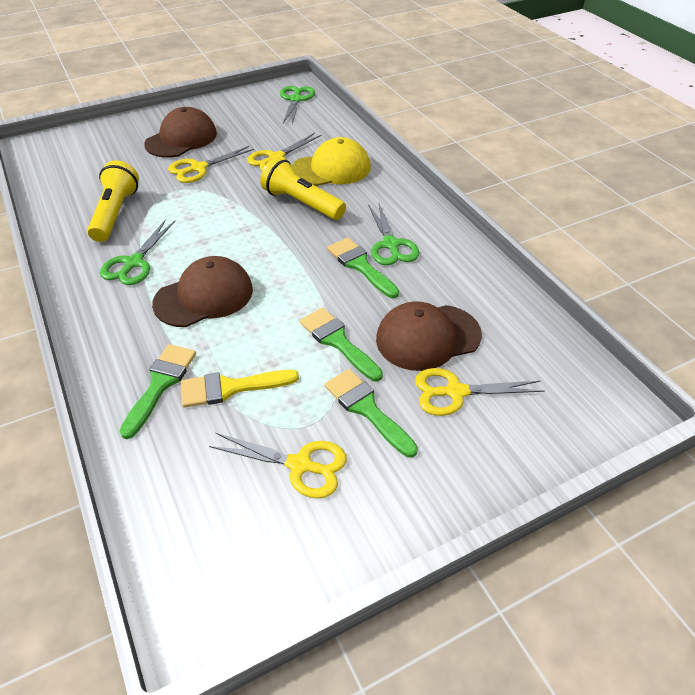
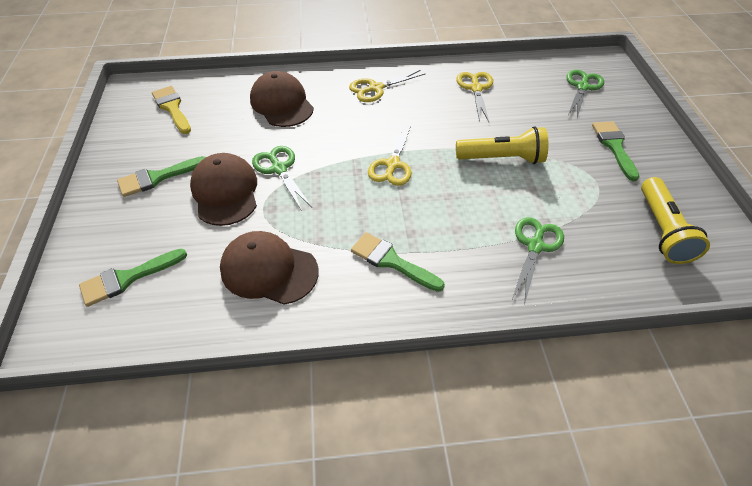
yellow cap: [292,137,371,186] = 1 -> none = 0
yellow scissors: [168,146,254,183] [209,433,347,498] [247,133,322,171] [415,368,545,416] = 4 -> [349,70,426,102] [368,124,412,186] [456,72,493,122] = 3

